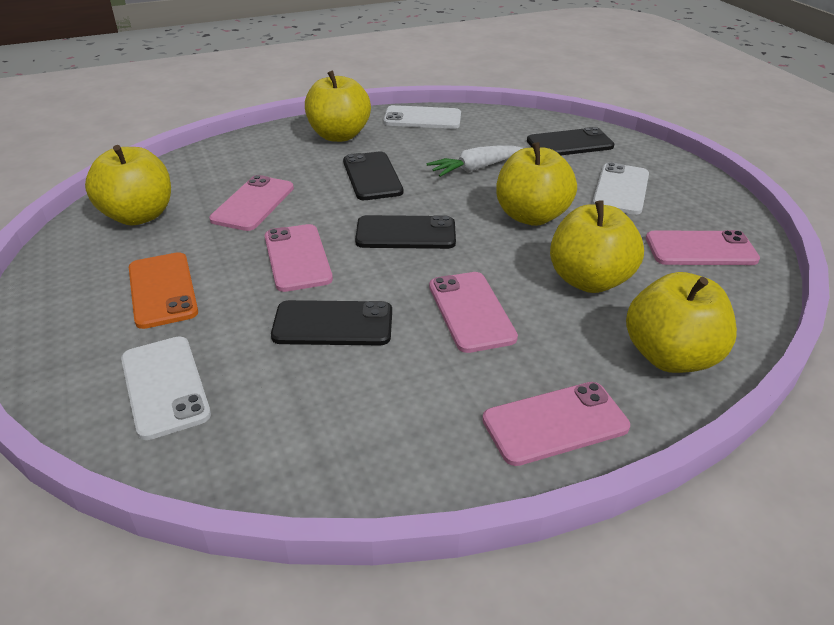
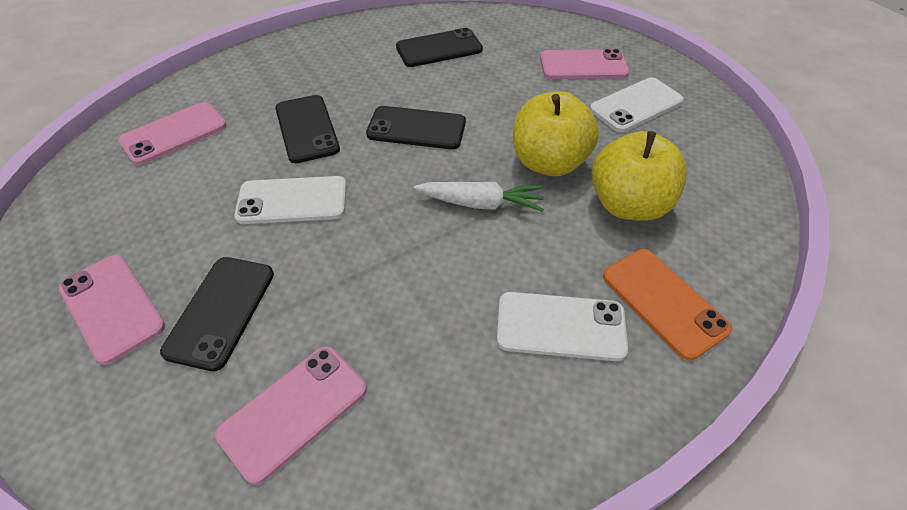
pink phone: [209,175,294,231] [265,224,333,292] [429,272,518,353] [482,382,630,466] [646,230,760,265] = 5 -> [58,255,165,365] [118,102,226,165] [215,346,367,485] [540,49,629,79] = 4
yellow apple: [85,145,171,225] [305,71,371,142] [496,142,577,226] [550,200,644,293] [626,272,737,373] = 5 -> [513,91,599,176] [591,131,687,221] = 2

